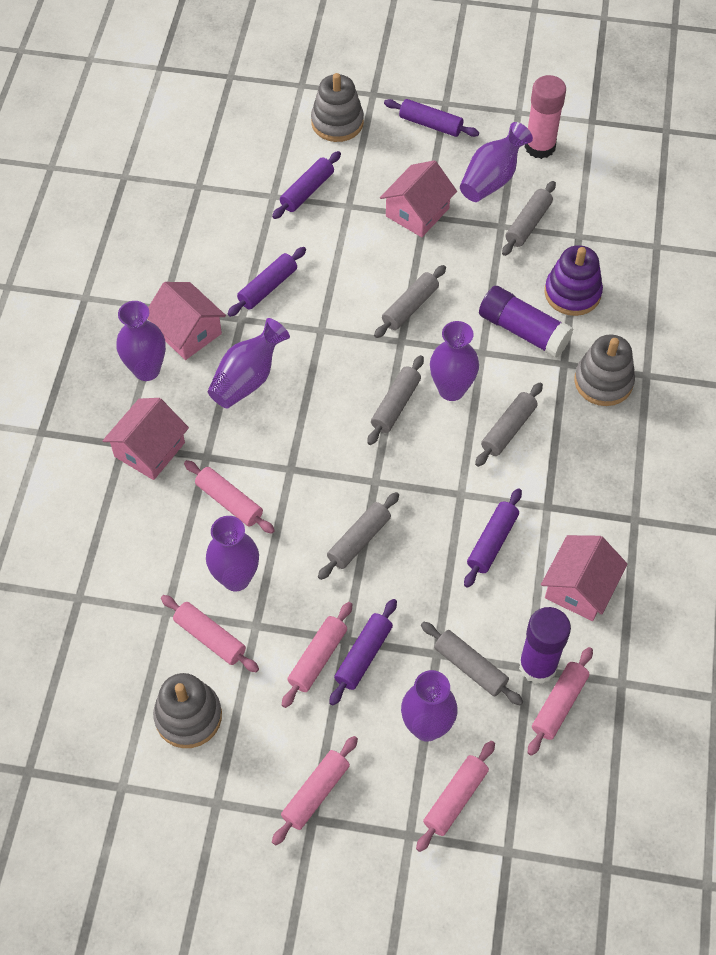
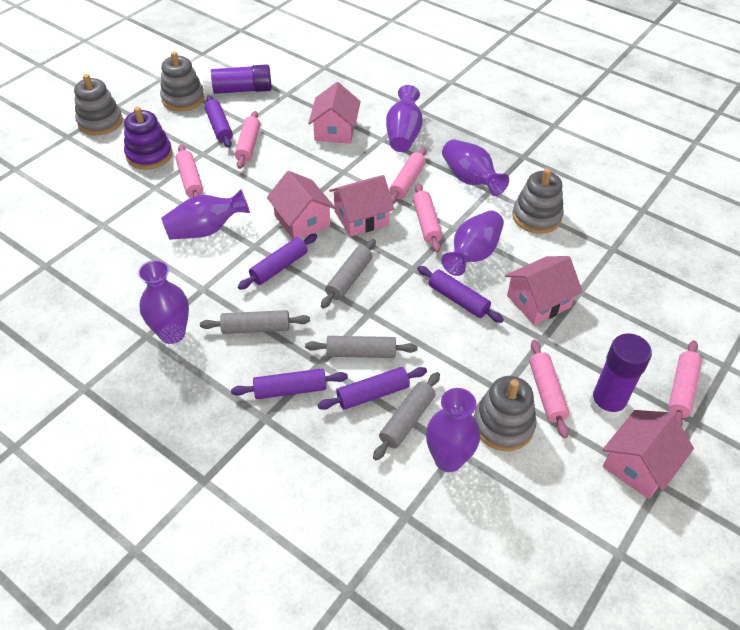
grey rolling pin: [318,492,399,580] [368,355,424,445] [374,265,446,338] [421,622,523,706] [475,383,543,467] [502,181,556,256] = 6 -> [200,310,310,334] [305,336,418,358] [321,239,376,308] [373,372,440,460] = 4
grey stacking toy: [153,673,222,748] [311,73,364,142] [574,334,635,406] = 3 -> [74,74,123,135] [160,51,205,111] [474,376,537,451] [512,168,564,234] = 4
pink glue stick: [524,75,566,159] = 1 -> none = 0
pink house: [103,398,189,480] [148,282,226,360] [380,160,457,237] [541,535,628,621] = 4 -> [267,171,336,239] [308,82,361,144] [329,175,394,237] [505,256,583,325] [602,410,694,499] = 5

